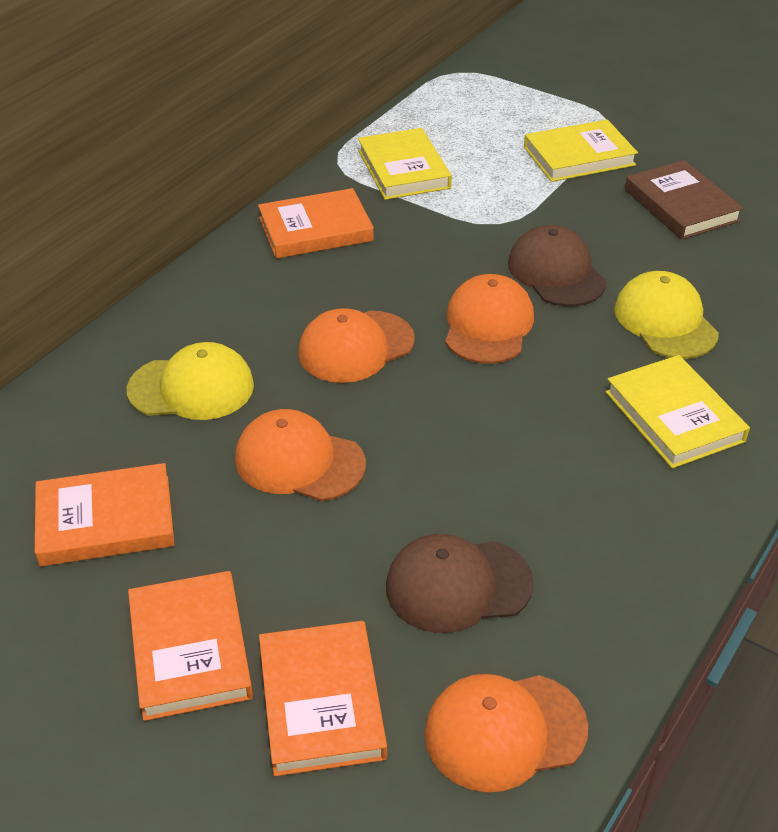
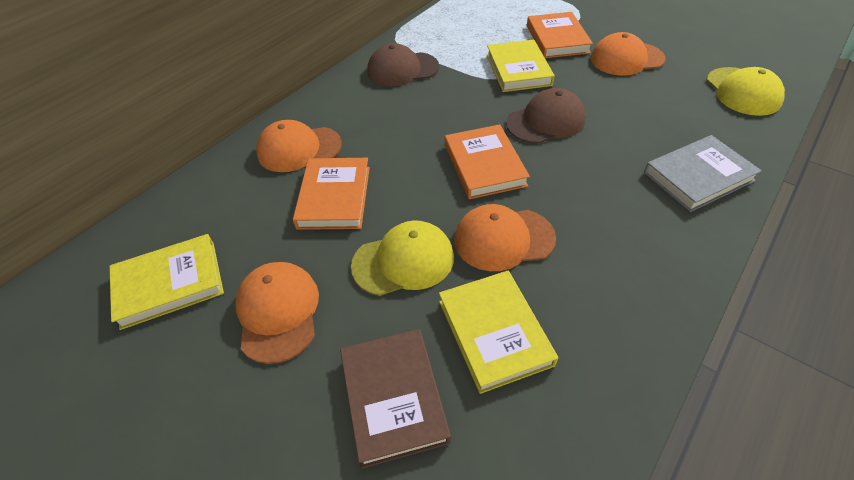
grey book: none = 0 -> [644,135,762,212] = 1
orange book: [35,463,174,567] [128,571,253,721] [258,188,374,259] [259,621,387,776] = 4 -> [293,158,370,230] [445,124,530,199] [527,12,593,58] = 3

